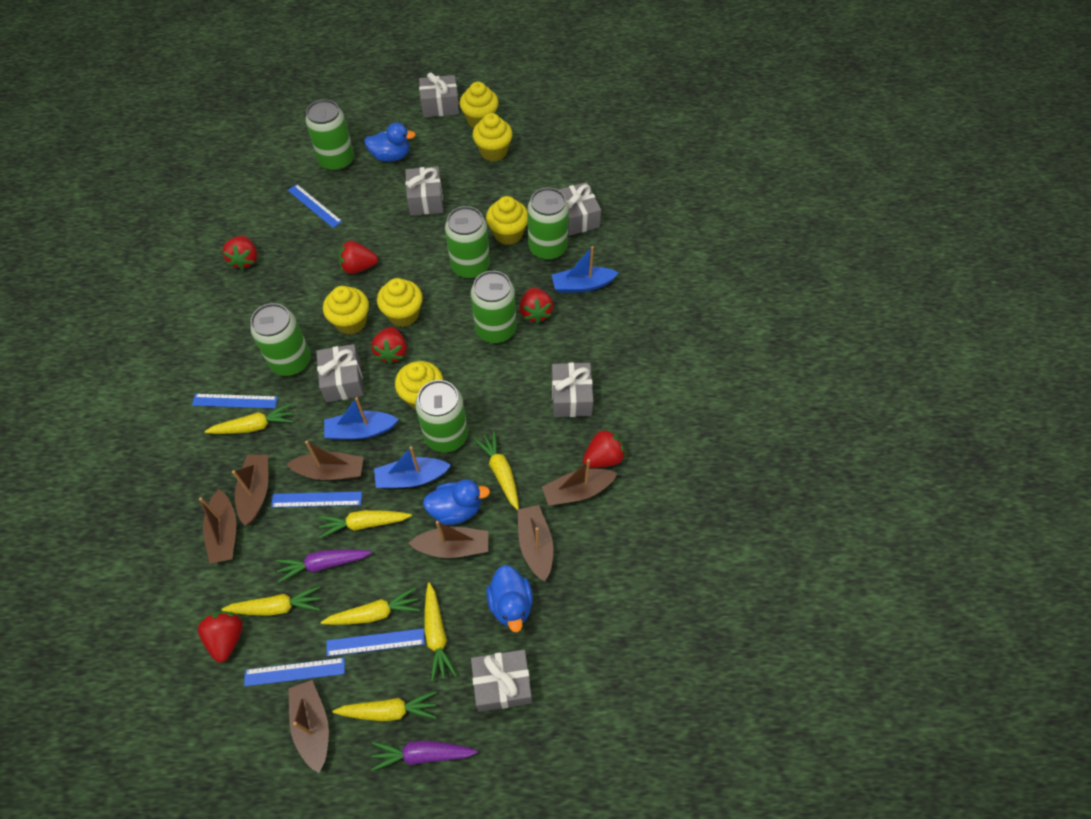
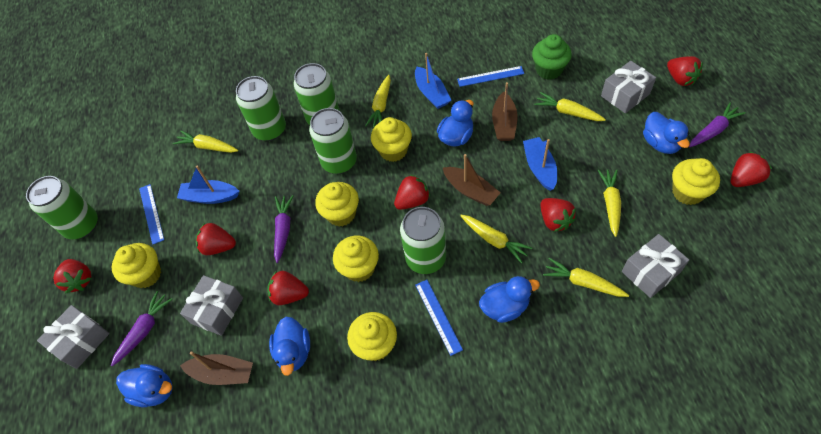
blue duck: [364,123,416,162] [423,480,490,525] [486,565,533,632] = 3 -> [116,364,173,407] [269,317,310,376] [437,100,474,147] [479,276,540,323] [643,112,690,154] = 5
blue ruler: [192,394,278,409] [244,658,345,686] [271,491,362,508] [288,184,342,228] [327,628,425,656] = 5 -> [139,184,164,245] [415,280,463,356] [457,66,524,87] = 3
brown boat: [199,489,236,564] [232,455,268,526] [286,441,364,480] [288,680,329,773] [409,521,489,558] [518,505,553,582] [542,459,618,506] = 7 -> [180,351,253,385] [443,154,501,206] [492,82,518,141] = 3
green can: [250,303,311,376] [305,99,354,172] [415,380,468,453] [445,206,490,279] [471,271,517,343] [527,188,569,260] = 6 -> [26,176,98,239] [236,76,286,141] [294,63,340,125] [309,108,357,174] [400,207,446,274] = 5
green cupcake: none = 0 -> [532,34,572,80] = 1
grey gift: [316,344,364,402] [405,167,443,216] [419,72,459,117] [471,650,532,712] [552,363,593,417] [558,182,601,236] = 6 -> [37,305,110,369] [180,275,243,336] [601,61,656,113] [622,234,689,298] = 4
purple carrot: [276,549,372,583] [371,740,478,771] = 2 -> [111,291,173,366] [274,195,293,263] [689,103,746,147] = 3
red strawberry: [198,611,243,663] [223,236,257,270] [338,241,378,274] [371,327,407,364] [519,287,553,323] [583,429,625,468] = 6 -> [53,259,92,293] [196,223,236,255] [268,271,309,305] [394,174,430,210] [540,198,576,232] [667,56,703,86] [731,151,772,187] = 7
yellow carrot: [204,404,294,434] [221,586,320,616] [319,510,412,538] [321,587,420,625] [332,691,436,721] [424,582,457,682] [474,431,519,510] = 7 -> [173,131,238,153] [365,75,391,127] [460,215,532,263] [534,92,606,121] [543,258,629,297] [598,169,621,237] = 6

